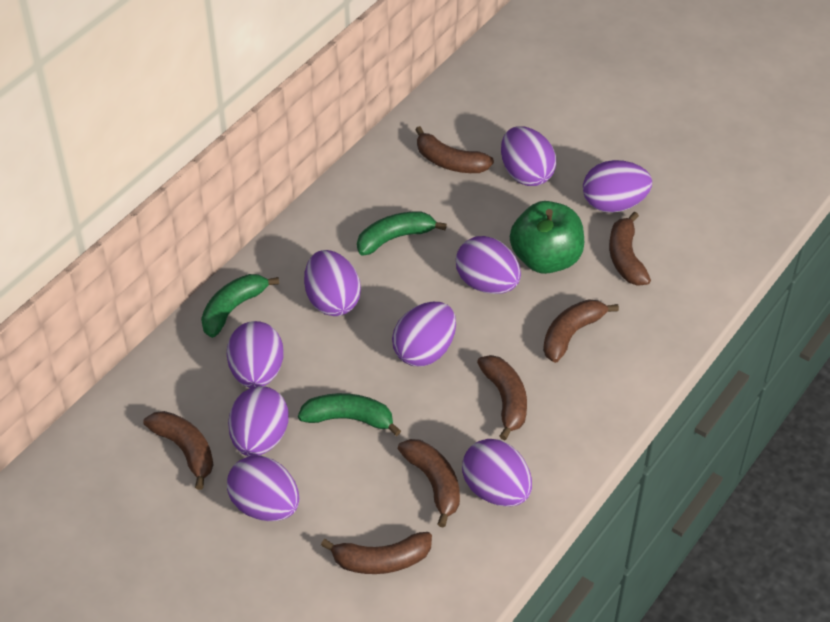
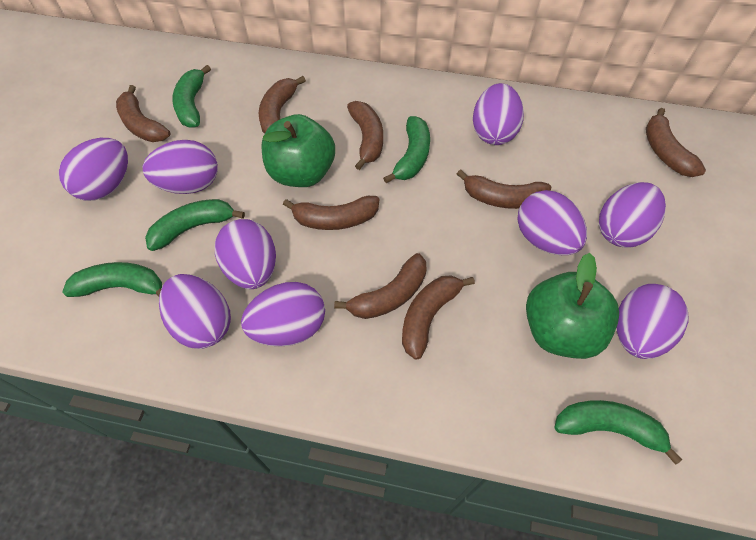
brown banana: [143,411,214,490] [321,532,432,574] [398,439,460,528] [415,126,494,173] [477,355,527,440] [543,299,619,363] [609,212,651,286] = 7 -> [116,85,170,142] [259,76,306,134] [283,196,379,230] [334,253,427,319] [347,101,383,170] [402,275,475,360] [457,169,551,209] [646,108,706,177] = 8
green apple: [510,201,584,274] = 1 -> [261,114,335,187] [526,253,619,359] = 2
green banana: [201,274,279,338] [298,393,401,436] [357,212,447,256] = 3 -> [62,262,162,297] [145,199,245,251] [172,65,211,128] [383,116,430,183] [554,400,683,465] = 5

